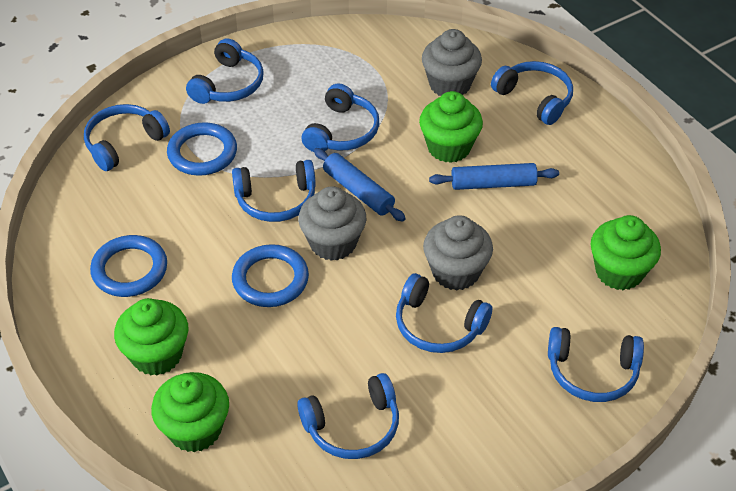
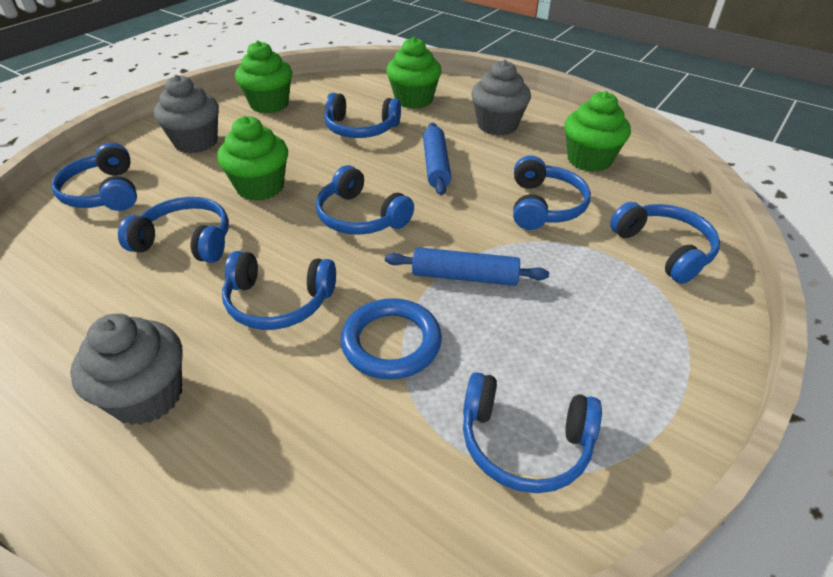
blue ring: [90,235,167,297] [167,122,237,176] [232,244,309,307] = 3 -> [341,298,442,379] = 1

